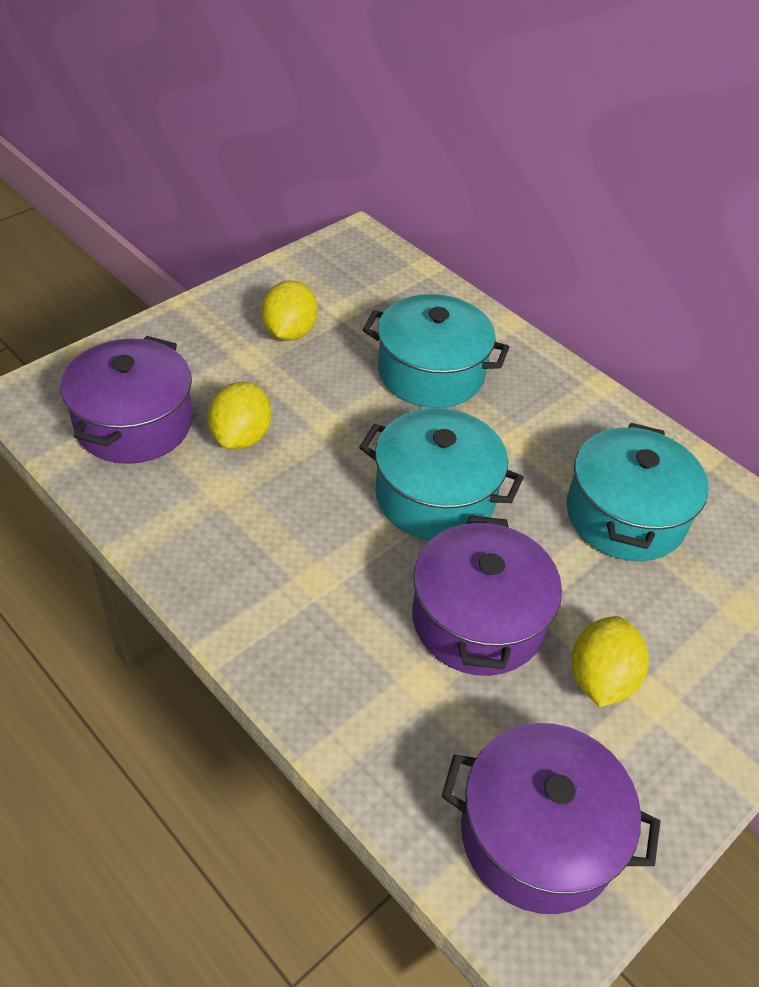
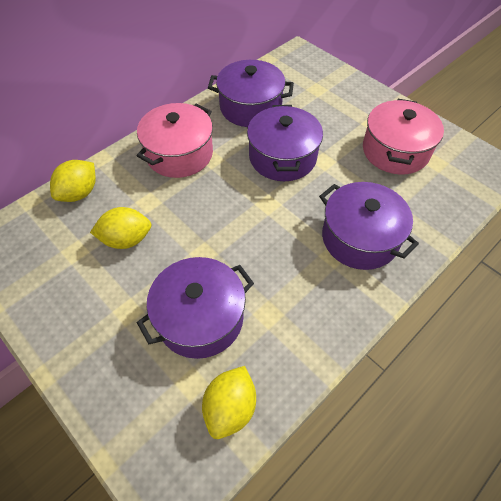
pink pot: none = 0 -> [137,103,213,178] [363,99,444,174] = 2
purple pot: [60,336,193,464] [412,515,562,676] [442,723,660,914] = 3 -> [137,257,254,359] [208,60,294,127] [247,105,323,181] [319,182,419,270] = 4
turquoise pot: [359,408,524,540] [363,294,509,408] [566,423,709,561] = 3 -> none = 0

